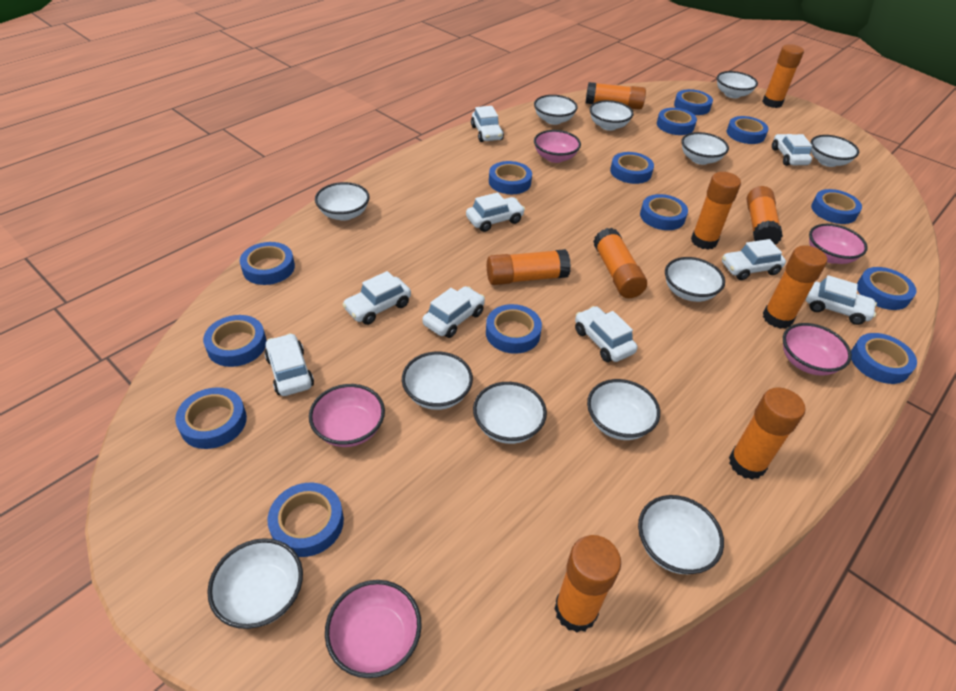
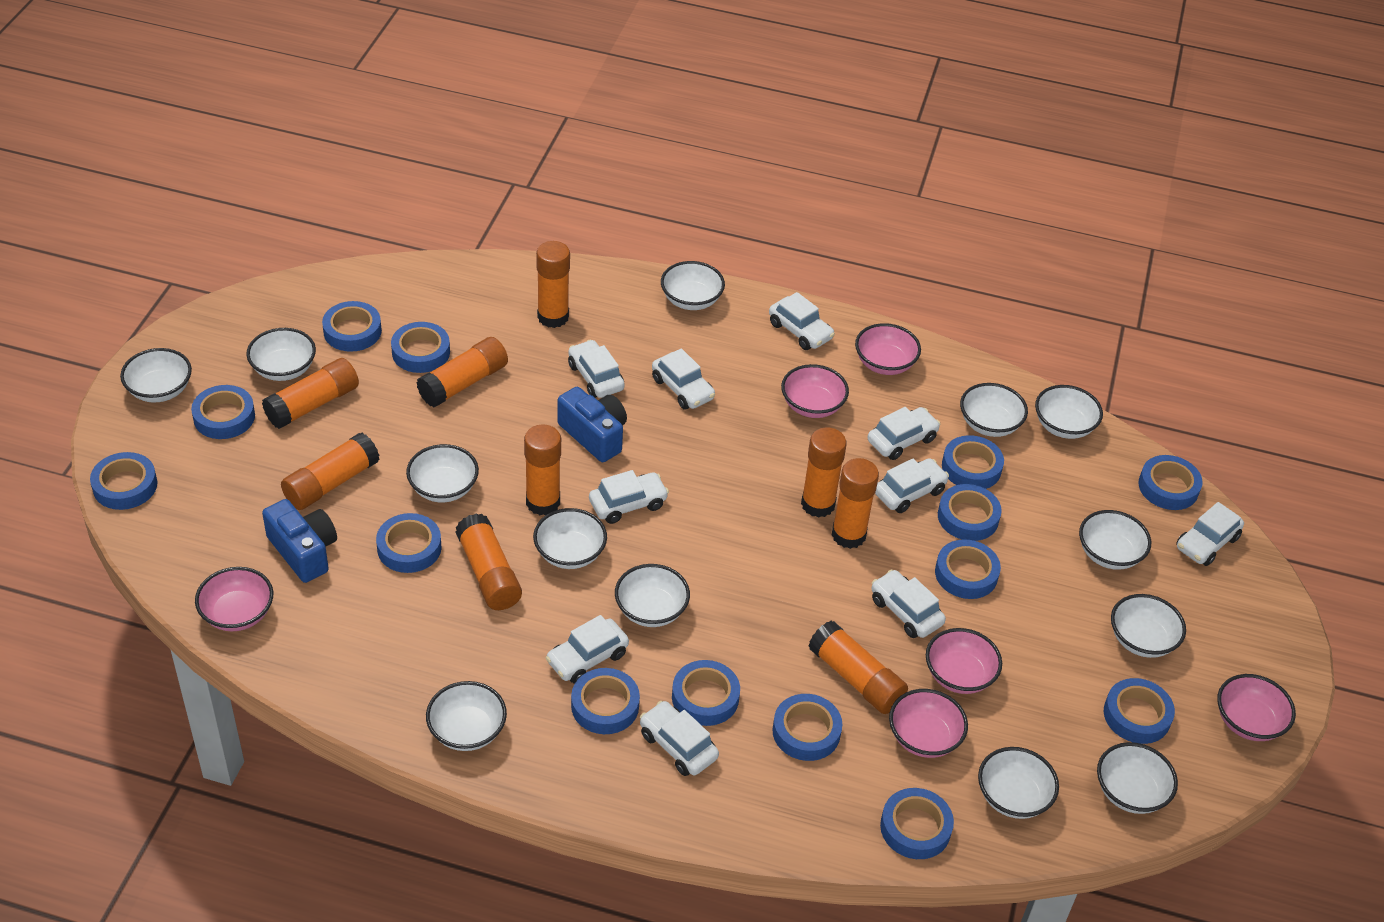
blue camera: none = 0 -> [262,499,337,583] [558,387,627,462] = 2
pink bowl: [309,384,385,447] [325,580,422,678] [534,130,581,163] [783,323,852,376] [809,224,868,264] = 5 -> [195,567,273,631] [781,364,849,418] [855,323,921,375] [889,689,968,758] [926,628,1002,694] [1217,674,1296,741] = 6
white bowl: [207,538,303,629] [315,182,370,221] [402,352,473,410] [473,382,547,444] [534,95,578,125] [587,379,660,440] [589,100,634,131] [638,495,724,574] [665,257,725,302] [682,132,729,165] [717,71,758,98] [811,135,859,167] = 12 -> [120,348,192,402] [246,328,316,381] [406,444,479,502] [426,681,507,751] [533,508,607,569] [615,564,690,627] [661,261,725,310] [960,383,1028,437] [978,747,1059,819] [1035,385,1103,439] [1079,510,1151,570] [1097,742,1178,814] [1111,594,1186,658] = 13
white car: [264,333,314,396] [342,271,411,325] [422,286,485,338] [466,192,525,232] [471,106,504,142] [575,306,637,362] [722,239,786,280] [772,134,812,166] [806,275,877,325] = 9 -> [546,615,629,684] [568,340,625,398] [589,470,669,524] [640,701,719,776] [652,348,715,410] [769,292,835,350] [868,407,940,460] [871,570,946,638] [875,458,949,513] [1176,502,1244,566] = 10

